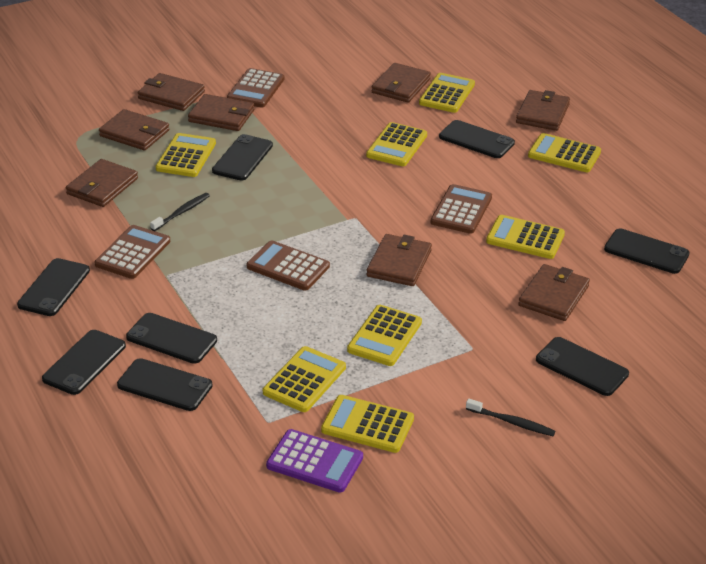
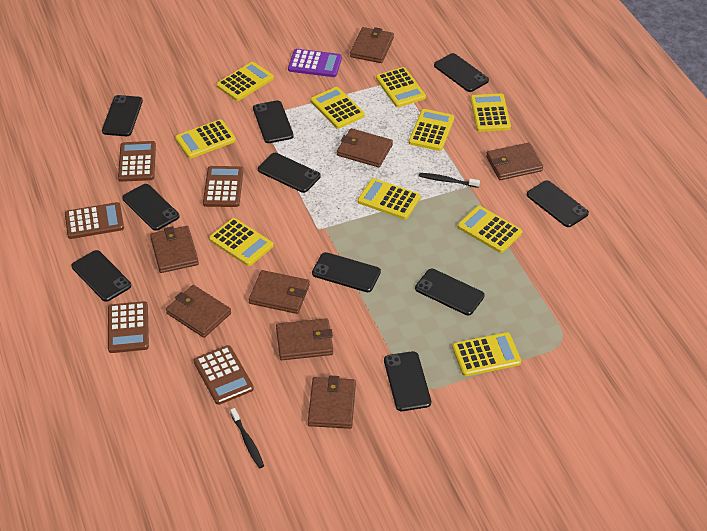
black phone: [17,258,90,316] [42,330,126,395] [117,358,213,411] [126,313,217,364] [212,134,273,181] [439,120,515,158] [536,337,629,396] [604,228,690,274] = 8 -> [72,250,131,302] [102,95,143,136] [122,184,179,231] [253,100,294,143] [258,153,321,193] [312,252,381,292] [384,351,431,411] [415,269,485,315] [434,53,489,92] [527,180,589,227] = 10
brown calculator: [95,225,170,279] [227,68,284,108] [247,240,330,291] [430,184,492,234] = 4 -> [65,202,124,239] [108,301,149,353] [118,141,156,182] [193,345,254,405] [203,166,243,207] = 5
yellow calculator: [156,133,216,177] [263,346,346,412] [321,395,414,453] [347,305,422,366] [366,122,427,166] [419,73,475,113] [486,215,565,259] [528,133,601,172] = 8 -> [175,119,236,159] [209,218,273,266] [216,62,274,101] [311,87,365,128] [358,178,421,220] [376,67,426,107] [409,109,454,151] [452,332,521,376] [458,206,522,253] [470,94,511,132] = 10

